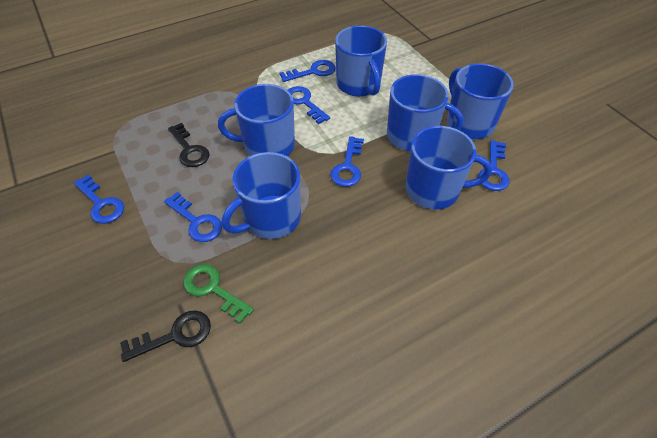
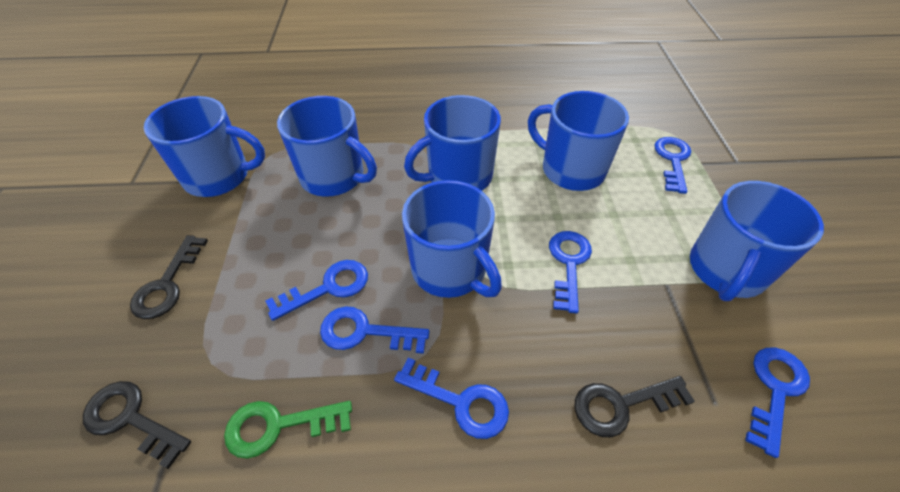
black key: [120,310,211,362] [168,123,210,167] = 2 -> [83,381,191,469] [130,235,208,319] [574,376,695,437] = 3

